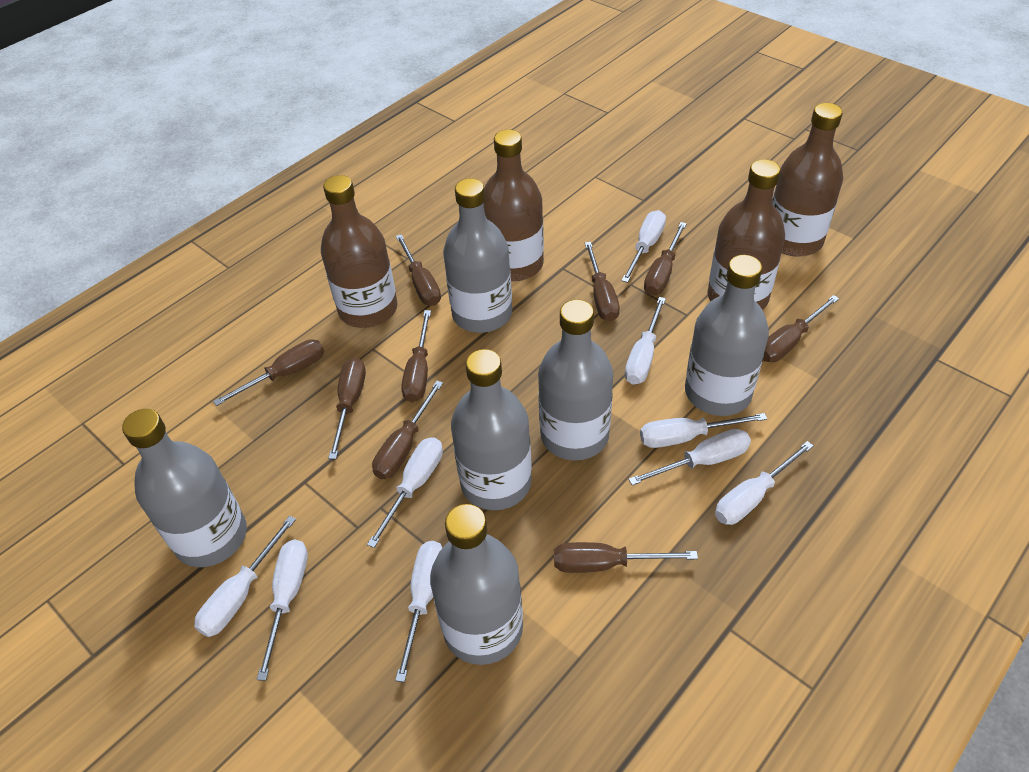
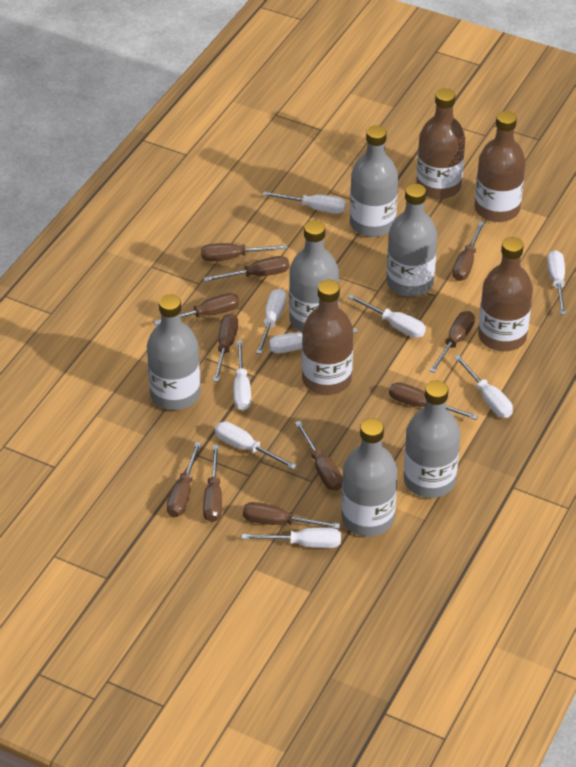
brown screwdriver: [213,339,324,406] [328,358,366,459] [372,381,443,479] [396,234,441,306] [401,310,431,403] [554,542,698,573] [585,242,620,321] [644,222,687,296] [763,295,839,362] = 9 -> [154,293,239,325] [167,442,201,517] [201,243,287,261] [203,445,222,522] [204,256,290,281] [213,314,238,382] [243,502,340,529] [295,421,343,491] [389,382,478,420] [429,311,475,373] [452,221,484,281] = 11

